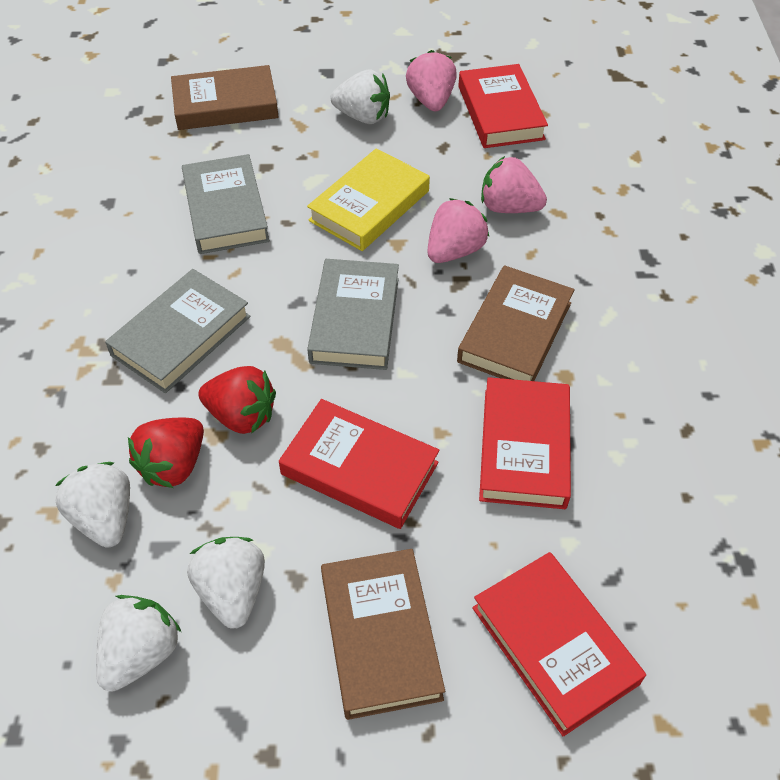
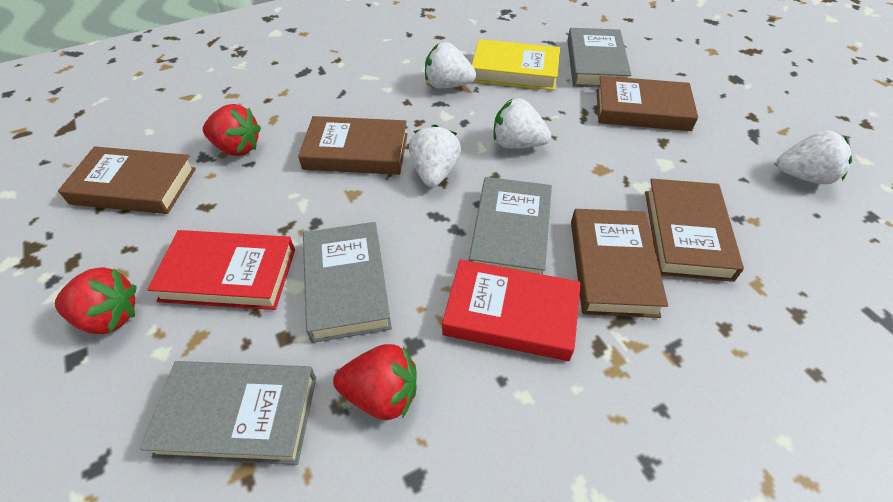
brown book: [171,65,278,130] [321,549,445,720] [457,265,574,381] = 3 -> [58,146,196,214] [298,116,407,175] [571,209,668,318] [596,76,698,131] [645,179,744,282] = 5
grey book: [105,269,251,393] [182,154,270,254] [307,259,399,370] = 3 -> [140,361,316,465] [303,222,392,343] [469,177,552,275] [567,28,631,88] = 4
pink strawberry: [406,50,457,111] [428,198,489,263] [481,156,547,213] = 3 -> none = 0
red book: [279,399,439,529] [458,64,548,148] [472,552,646,736] [479,377,571,509] = 4 -> [147,230,295,310] [442,259,581,361] = 2
red strawberry: [128,418,204,488] [198,366,276,434] = 2 -> [55,267,137,334] [203,104,261,156] [333,344,416,420] = 3

